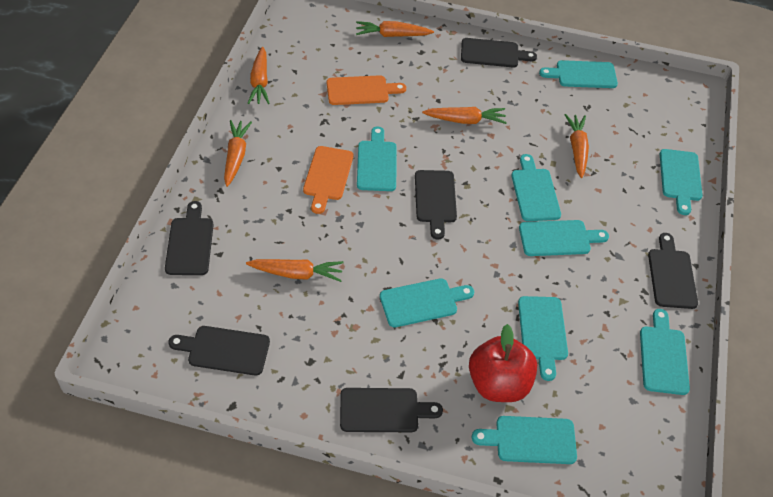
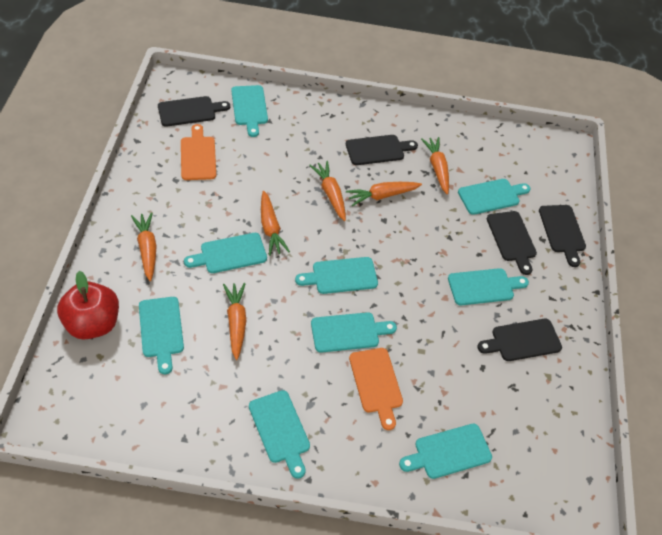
black cutting board: [165,201,214,275] [168,326,270,376] [340,388,443,432] [415,170,457,240] [461,38,537,67] [648,233,698,309] = 6 -> [158,96,230,127] [346,135,418,165] [477,319,562,361] [487,211,537,275] [539,205,586,267] = 5

